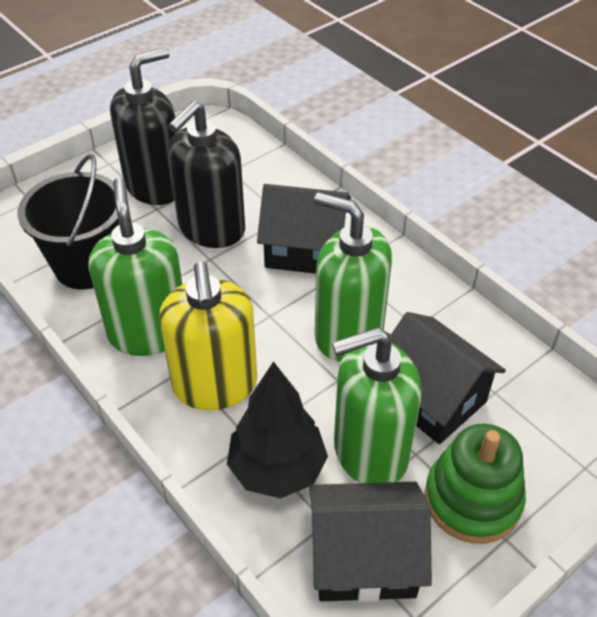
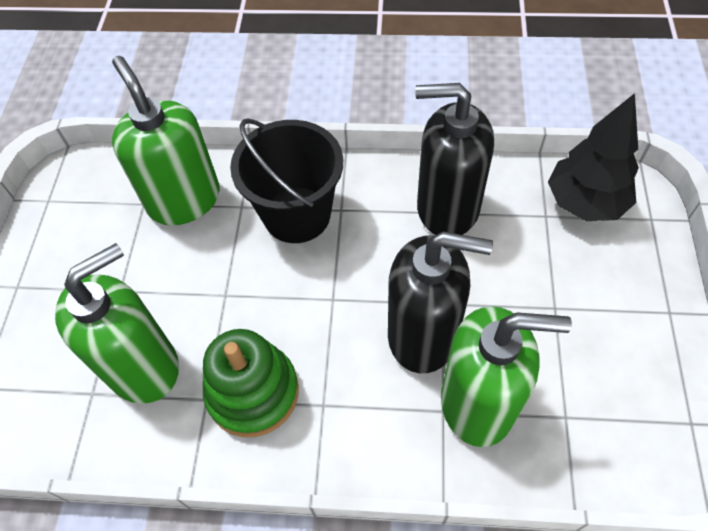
black house: [257,184,351,274] [309,482,432,602] [391,312,506,444] = 3 -> none = 0
yellow soap dispenser: [159,262,257,410] = 1 -> none = 0

